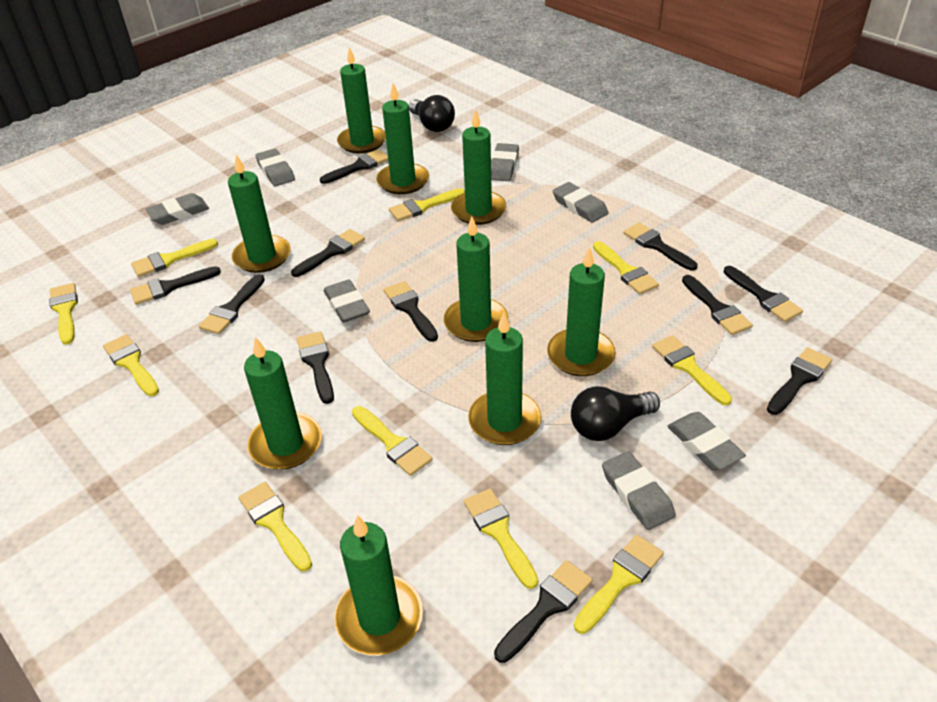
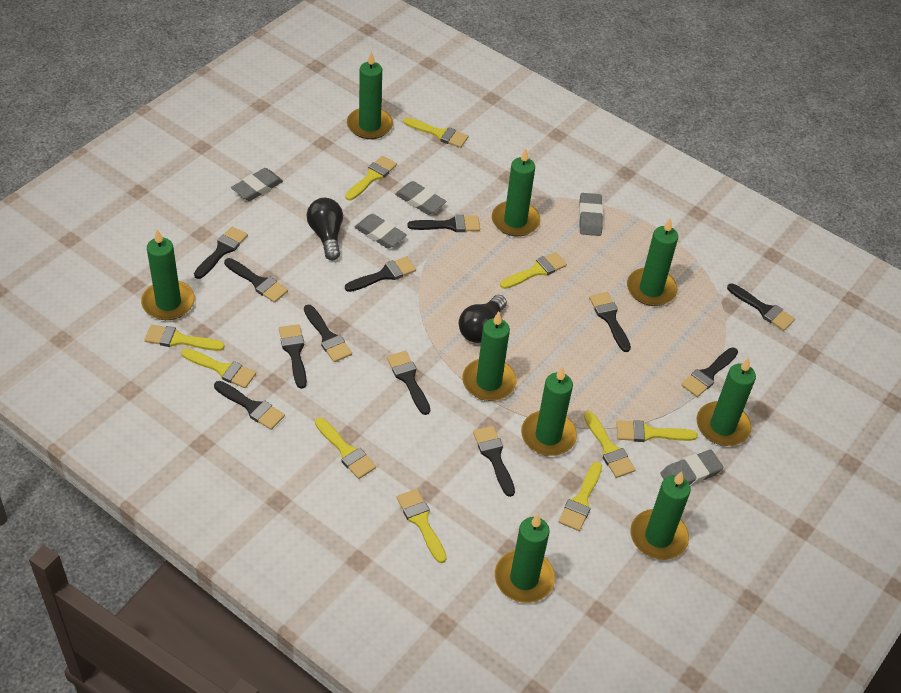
black brush: [130,266,221,305] [199,274,265,334] [291,229,365,277] [297,331,334,404] [320,149,388,184] [384,281,438,342] [494,560,593,663] [623,223,698,271] [682,275,753,335] [724,266,803,322] [767,347,832,415] = 11 -> [194,227,248,279] [214,381,285,430] [224,258,288,303] [279,324,307,389] [304,305,352,362] [345,256,416,292] [387,351,430,415] [408,215,480,232] [473,426,515,497] [589,292,631,352] [681,347,738,397] [727,283,795,331] = 12
grey eraser: [145,193,209,225] [255,148,295,186] [324,279,370,323] [491,143,519,181] [553,182,609,223] [602,451,676,530] [667,412,746,471] = 7 -> [231,168,283,201] [354,214,407,249] [395,181,446,215] [579,193,603,236] [660,450,724,486] = 5

